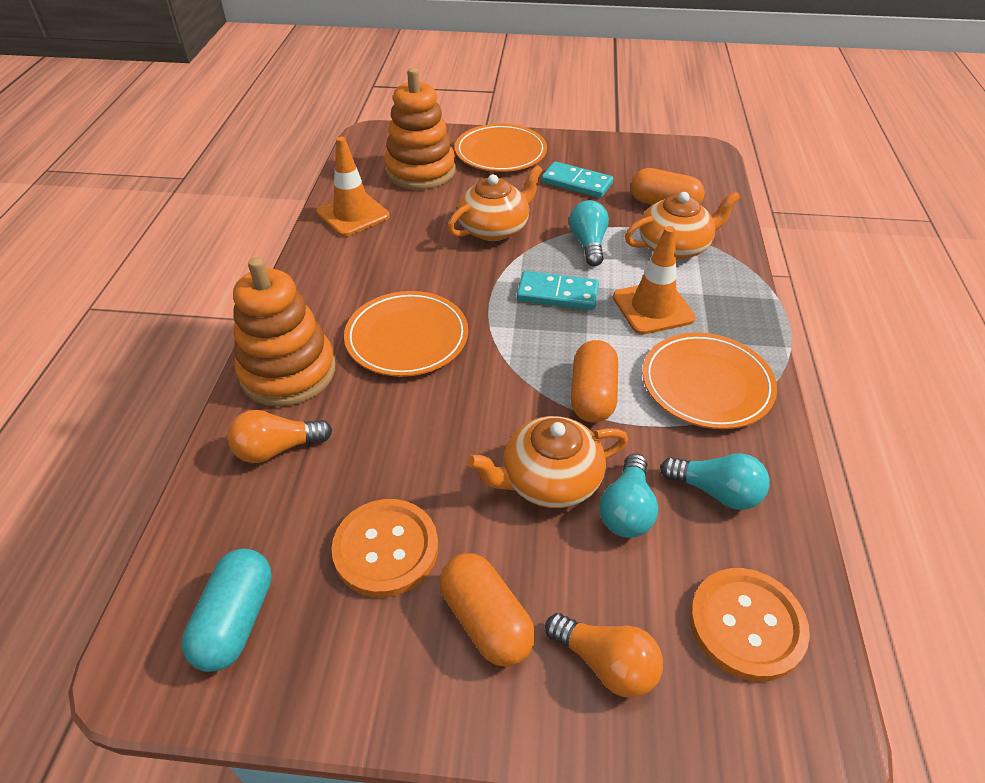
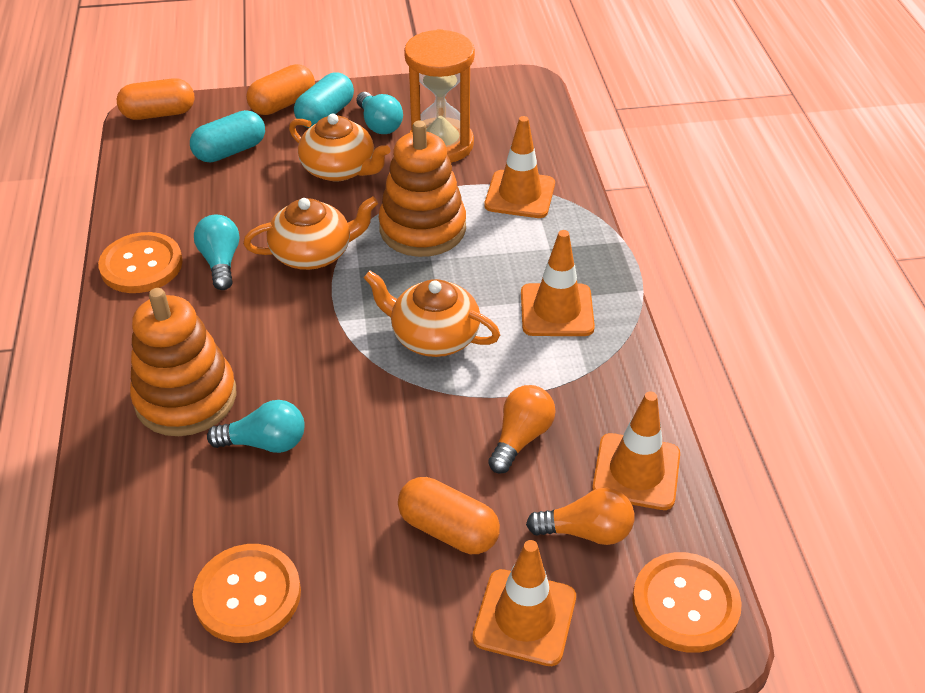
orange button: [331,499,438,597] [690,568,810,681] = 2 -> [98,232,183,293] [193,544,301,643] [632,552,742,653] = 3
orange hourglass: none = 0 -> [404,29,475,163] = 1
orange plate: [344,291,468,377] [455,124,547,172] [642,332,777,429] = 3 -> none = 0
orange traffic cone: [316,136,390,236] [613,226,696,335] = 2 -> [473,540,576,666] [484,116,555,218] [521,230,595,336] [592,391,680,510] = 4
turquoise capsule: [182,548,272,672] = 1 -> [190,110,265,163] [294,72,354,128] = 2
turquoise domino: [517,271,599,310] [541,161,613,198] = 2 -> none = 0

